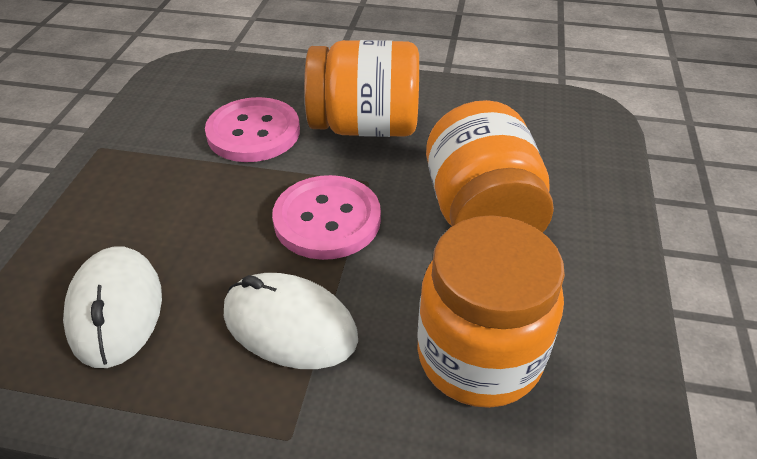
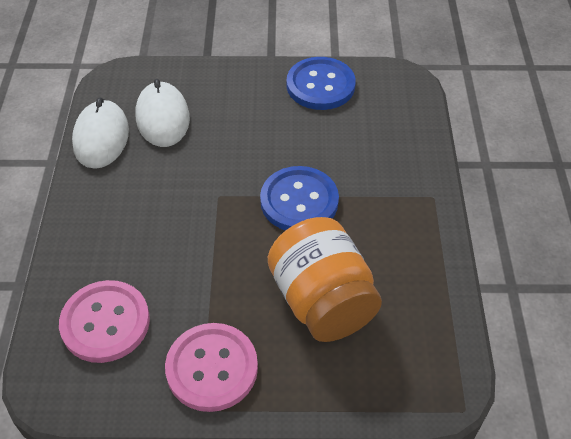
blue button: none = 0 -> [260,166,339,231] [287,57,356,110] = 2
orange jar: [304,40,419,137] [417,215,565,408] [426,100,554,233] = 3 -> [268,217,382,342] = 1

